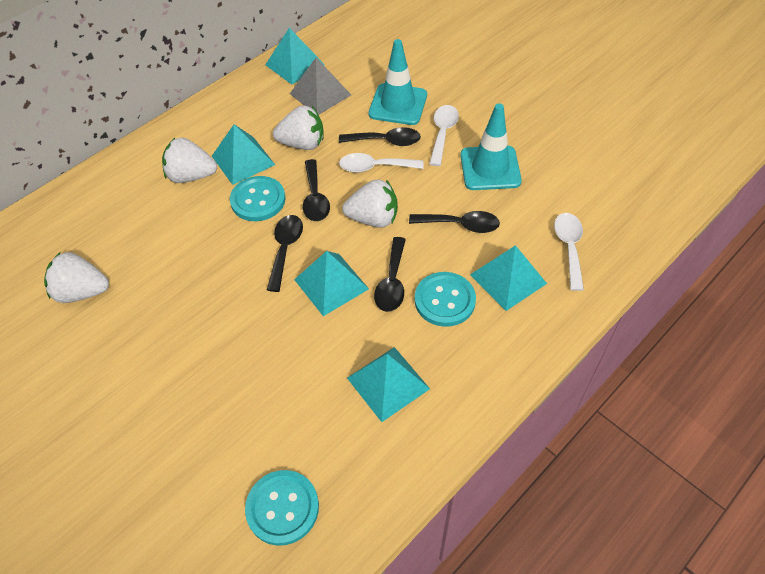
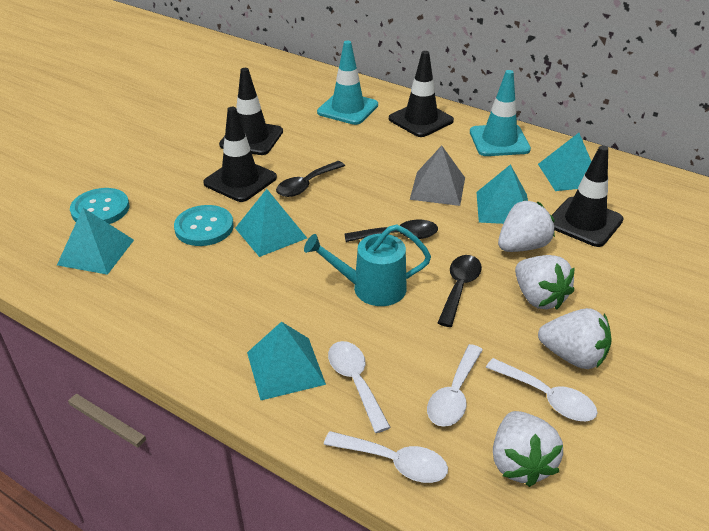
black spoon: [267,215,303,292] [303,159,330,221] [339,127,421,146] [374,237,406,312] [409,211,500,233] = 5 -> [276,161,345,197] [344,220,438,242] [438,255,482,327] = 3
black traffic cone: none = 0 -> [203,107,277,202] [219,68,283,155] [389,51,454,137] [551,145,624,247] = 4
turquoise button: [230,176,286,221] [245,470,319,546] [415,272,476,327] = 3 -> [70,188,129,224] [174,205,234,246] = 2
turquoise watering can: none = 0 -> [304,224,431,306] = 1
white spoon: [339,153,424,173] [429,105,459,166] [554,213,584,291] = 3 -> [324,431,448,483] [328,341,391,433] [427,344,483,427] [486,358,597,421] = 4

